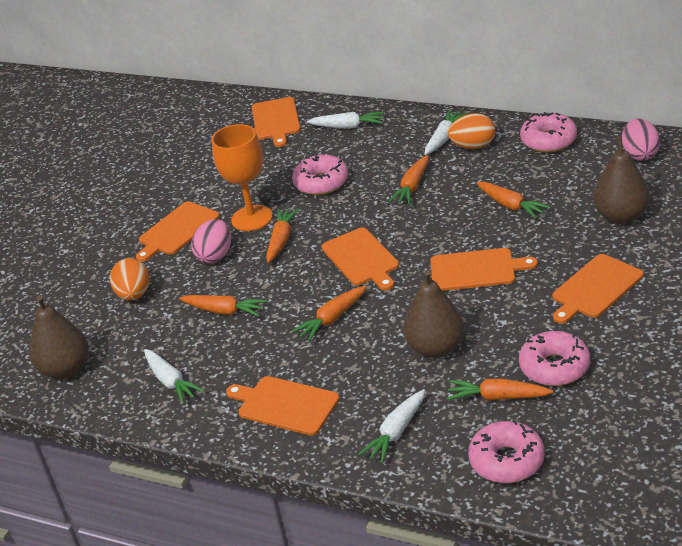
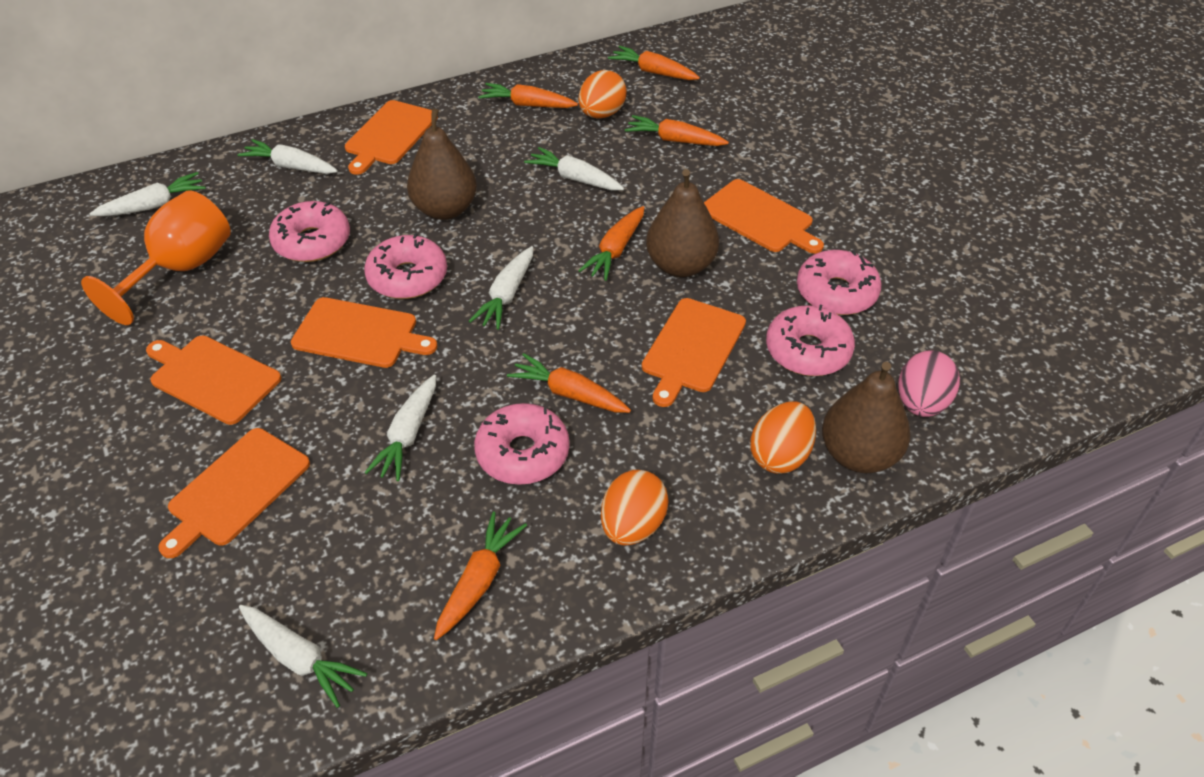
orange egg: [110,258,149,301] [448,113,495,149] = 2 -> [579,70,626,118] [601,470,669,545] [750,401,816,474] = 3
pink donut: [292,155,349,195] [468,420,545,483] [519,331,590,386] [520,112,577,152] = 4 -> [269,201,350,262] [364,233,447,299] [474,403,570,485] [766,305,855,376] [797,250,881,315] = 5
pink egg: [191,219,231,263] [622,118,660,161] = 2 -> [898,350,960,417] = 1
white carrot: [144,349,205,404] [307,112,384,129] [358,389,425,464] [424,110,468,155] = 4 -> [89,172,206,216] [237,139,338,174] [239,605,367,708] [364,375,436,481] [469,246,533,330] [524,147,624,190] = 6

